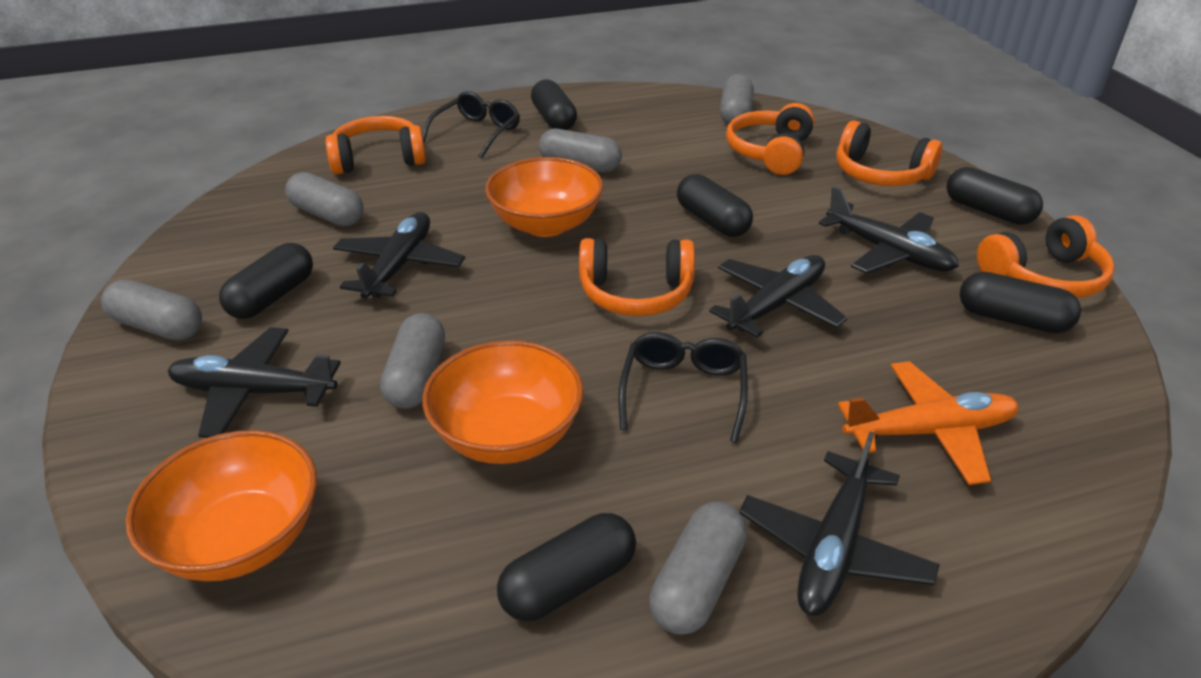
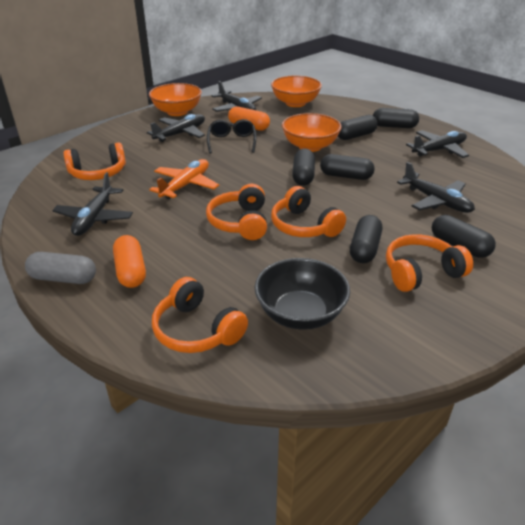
black bowl: none = 0 -> [254,258,350,330] = 1
black glasses: [422,91,520,158] [618,332,748,443] = 2 -> [207,119,256,153] = 1
grey capsule: [101,279,202,341] [285,172,364,226] [380,313,445,409] [539,129,622,172] [649,502,747,635] [720,74,754,125] = 6 -> [25,252,96,284] = 1
orange capsule: none = 0 -> [113,235,146,288] [228,106,270,131] = 2

